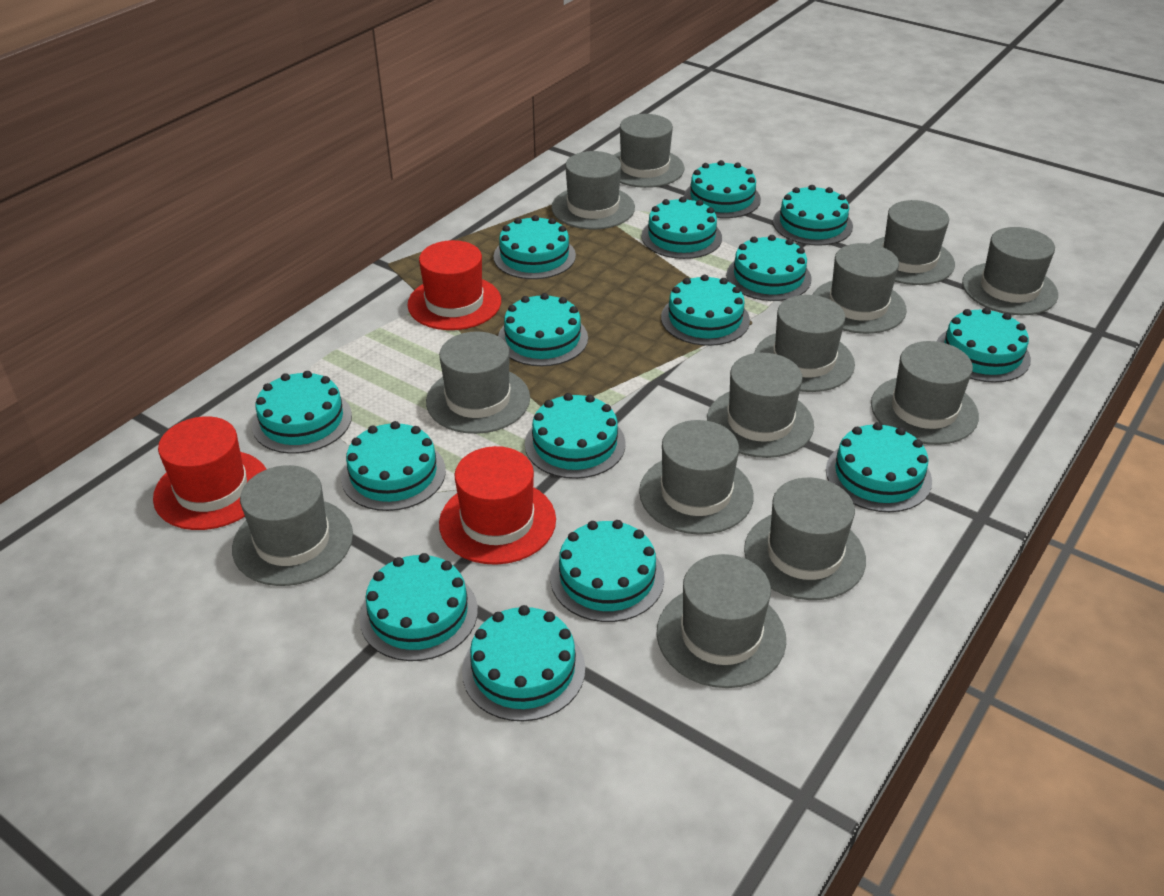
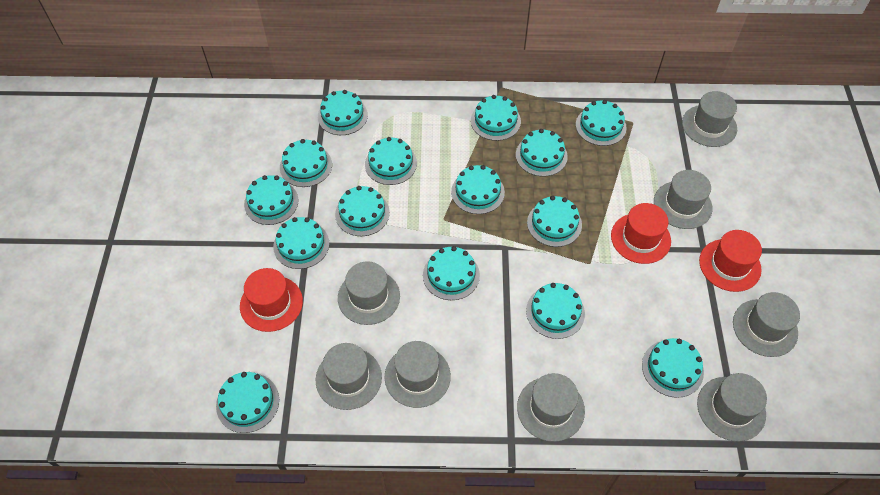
grey hat: [232,465,353,586] [426,331,530,434] [551,151,635,230] [614,114,685,188] [639,420,754,535] [657,554,786,688] [707,353,814,458] [744,478,866,600] [754,295,855,392] [813,243,907,334] [870,200,955,285] [871,341,979,445] [962,227,1058,315] = 13 -> [316,343,382,410] [338,261,400,325] [385,341,451,408] [517,373,585,442] [654,170,713,229] [682,91,737,147] [697,373,767,442] [733,292,800,357] = 8

